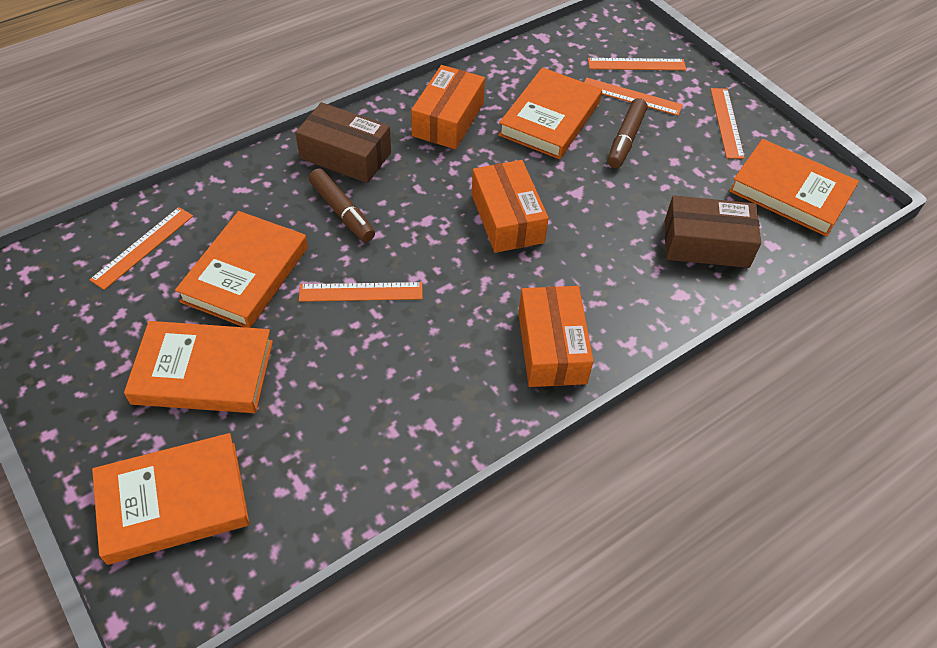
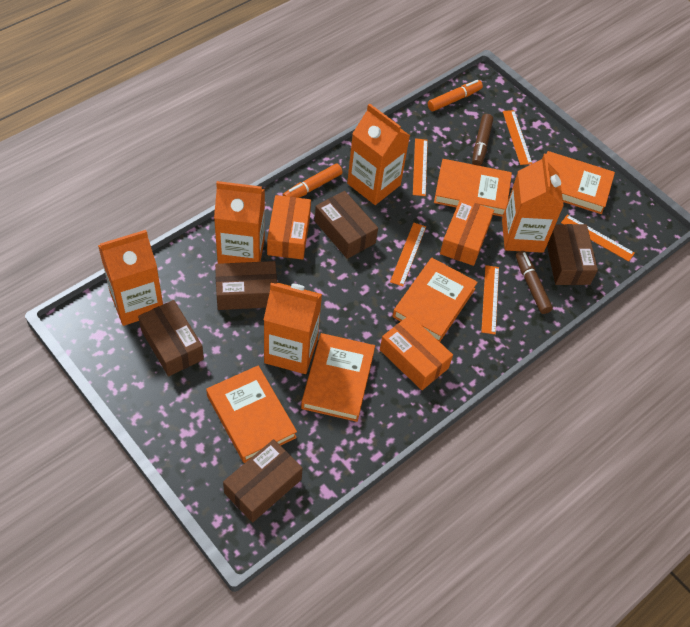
brown box: [295,102,391,183] [665,196,761,268] = 2 -> [138,300,204,376] [215,261,277,310] [223,439,303,523] [315,191,378,259] [547,224,598,285] = 5
orange carton: none = 0 -> [98,230,163,326] [214,181,265,264] [264,282,322,374] [347,103,410,205] [502,154,564,253] = 5
orange marker: none = 0 -> [283,163,343,198] [428,80,483,111] = 2

